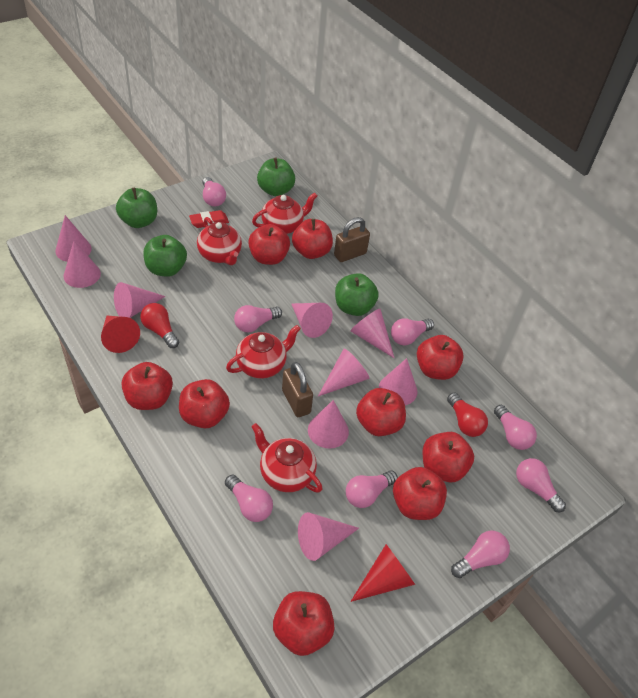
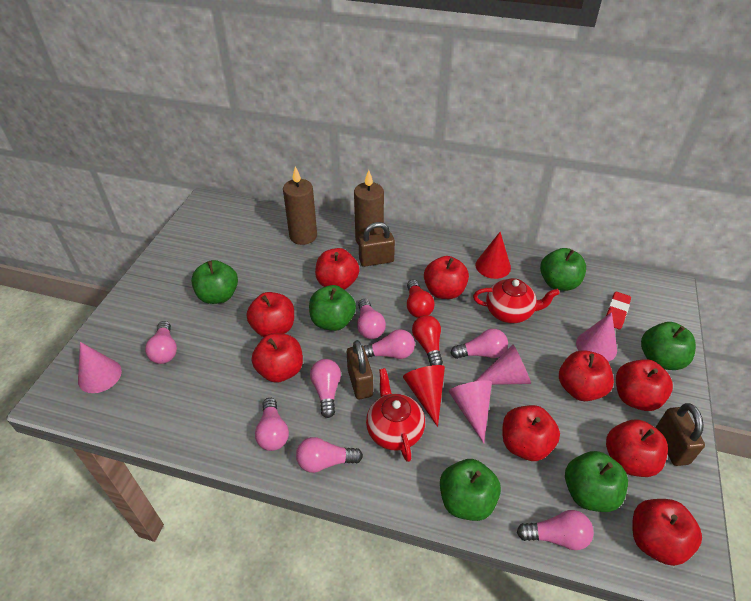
brown candle: none = 0 -> [283,167,317,245] [354,170,384,245] = 2
brown padlock: [282,362,313,417] [334,217,370,262] = 2 -> [347,340,373,399] [358,222,395,267] [656,403,705,466] = 3
green apple: [116,188,157,228] [143,235,187,277] [257,158,295,196] [335,273,379,316] = 4 -> [191,260,238,304] [309,285,356,331] [440,459,501,521] [540,248,586,291] [565,451,628,512] [641,322,696,370] = 6
pink cone: [55,215,92,262] [63,241,101,288] [114,282,166,318] [291,303,333,338] [298,512,359,561] [308,400,349,449] [318,349,369,396] [351,309,395,359] [379,358,418,405] = 9 -> [78,342,122,393] [449,380,492,444] [474,345,531,385] [576,312,617,362] = 4
red teapot: [197,217,242,265] [226,325,301,379] [251,423,322,493] [252,192,317,234] = 4 -> [366,368,425,462] [473,278,560,323] = 2

